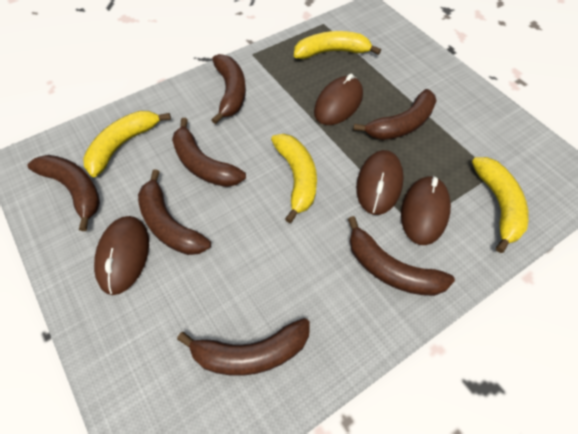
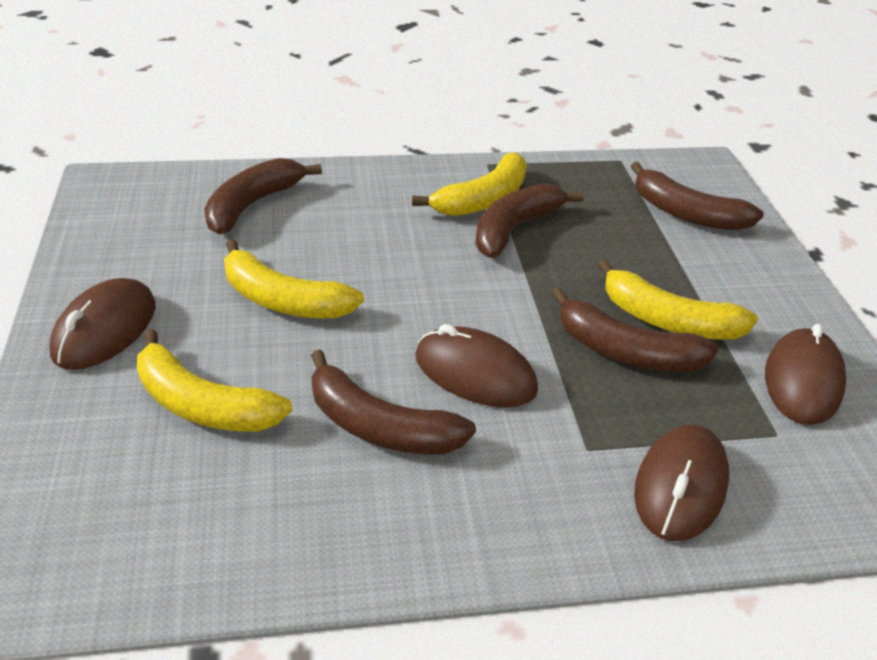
brown banana: [28,155,100,231] [138,169,211,255] [172,118,246,187] [177,318,310,376] [212,54,246,124] [348,216,455,296] [353,89,436,140] = 7 -> [204,158,322,234] [311,350,476,454] [475,183,584,258] [552,287,719,372] [631,162,764,230] = 5

